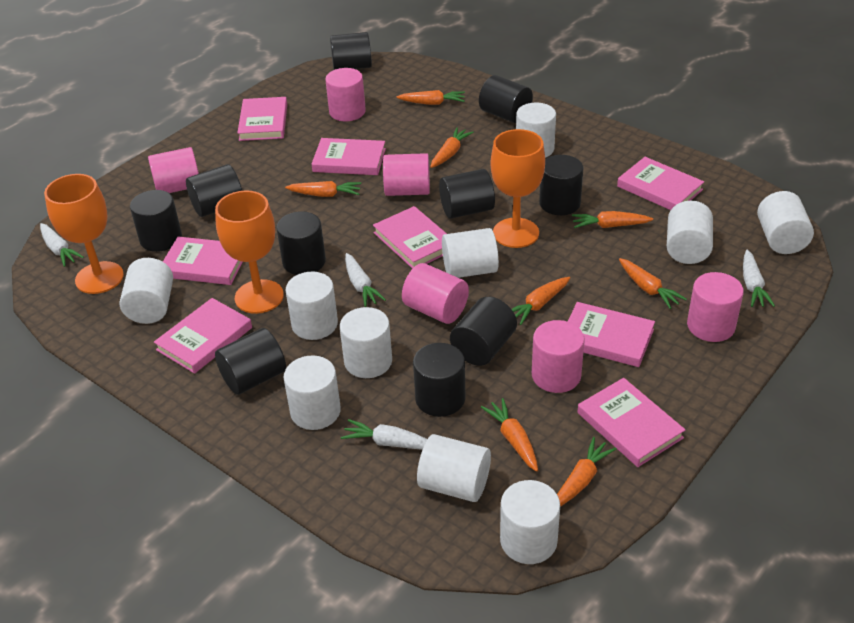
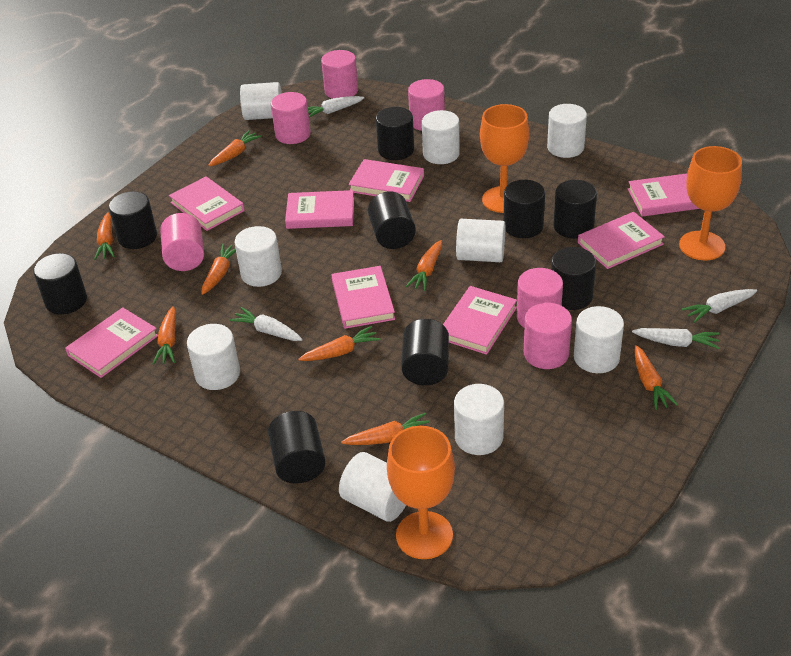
black cylinder: [130,190,182,252] [186,164,242,217] [215,328,286,395] [276,211,326,275] [330,32,372,70] [413,343,465,417] [439,169,495,219] [450,297,517,366] [479,75,533,123] [539,155,583,215] = 10 -> [33,253,87,315] [109,191,157,249] [268,411,326,484] [368,191,416,249] [376,107,414,160] [401,319,449,385] [503,180,545,238] [551,247,596,310] [553,180,597,239] = 9
white cylinder: [120,258,173,324] [284,355,341,430] [286,271,338,340] [340,307,392,378] [417,434,491,502] [442,228,499,278] [500,480,560,564] [516,103,556,158] [667,201,713,264] [757,191,814,254] = 10 -> [187,324,240,390] [234,226,282,287] [240,82,282,120] [339,452,406,522] [422,110,460,164] [454,384,504,455] [456,219,505,262] [547,104,587,158] [574,306,624,373] = 9

